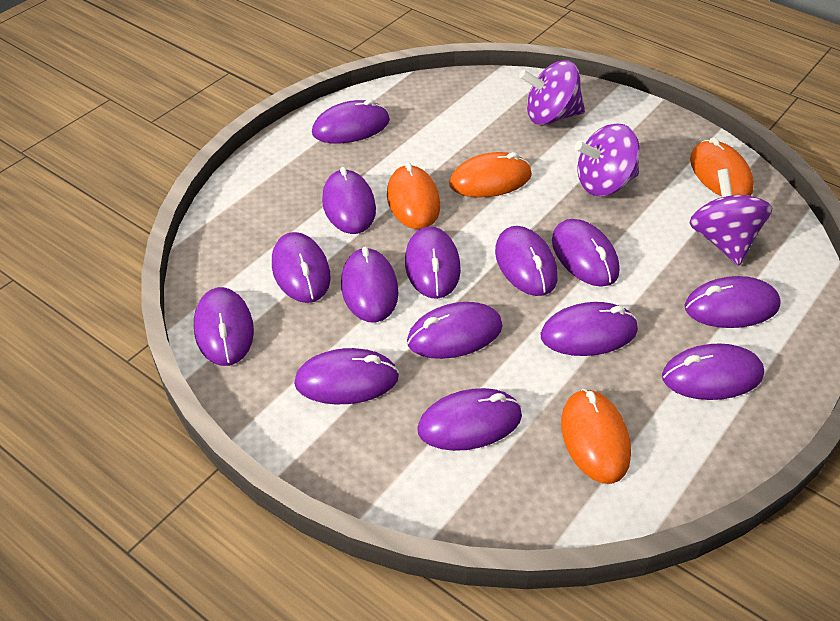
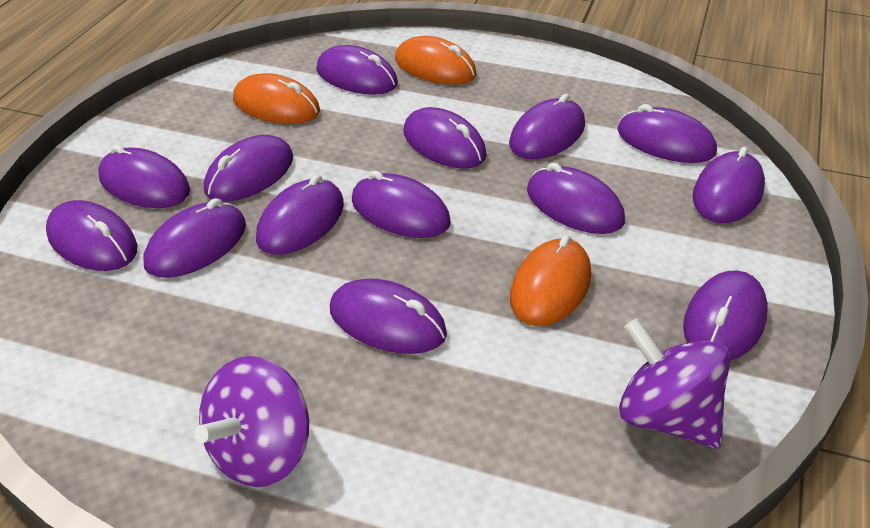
orange mouse: [387,162,440,229] [449,152,532,198] [561,389,631,484] [690,137,754,197] = 4 -> [233,73,320,124] [395,36,476,85] [510,235,591,326] = 3
purple spinning top: [519,60,585,125] [575,123,640,196] [690,169,772,266] = 3 -> [194,356,309,487] [619,318,730,449] = 2

